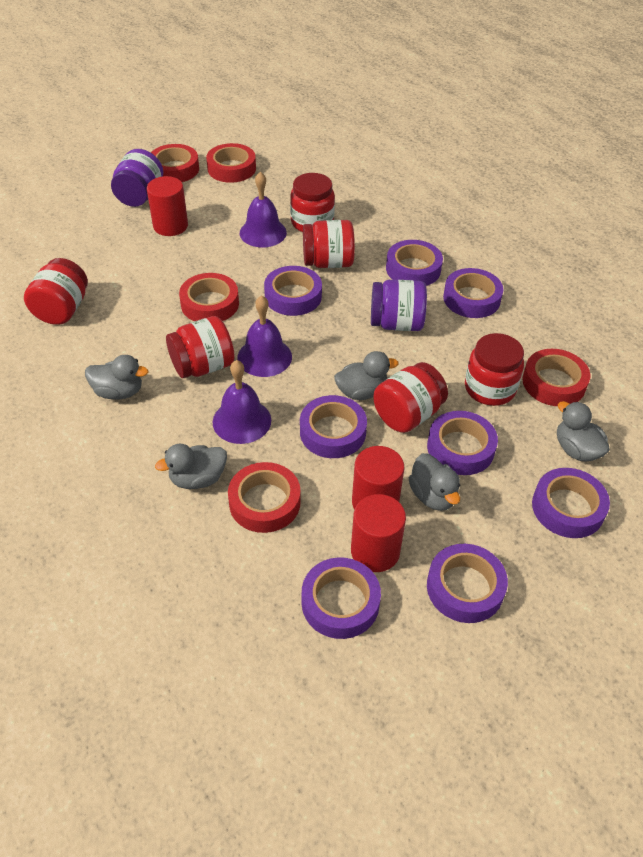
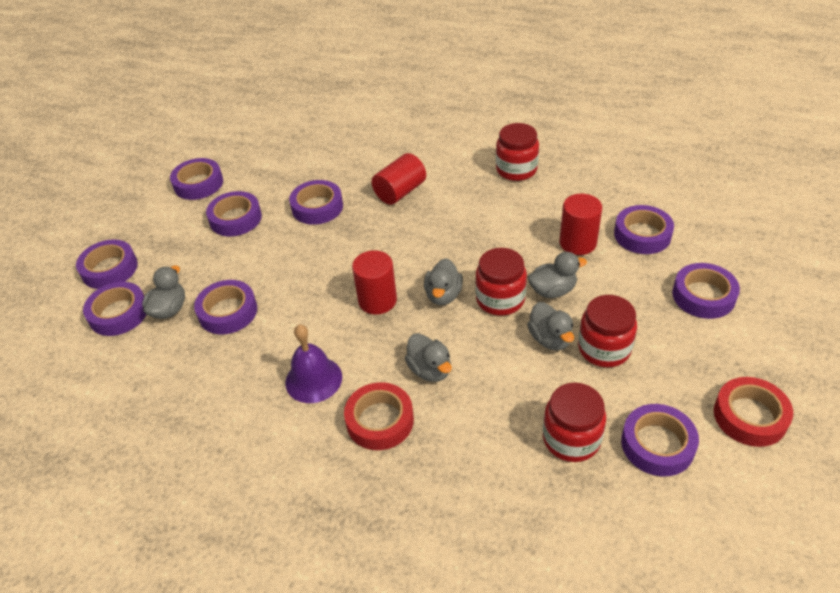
purple bell: [213,360,271,444] [237,295,292,377] [240,172,287,247] = 3 -> [285,325,342,403] = 1
purple jar: [111,149,163,207] [371,280,427,331] = 2 -> none = 0
purple tape: [264,266,322,316] [300,395,367,458] [302,558,381,639] [386,240,443,286] [427,411,498,475] [427,544,508,623] [443,268,503,318] [532,468,610,538] = 8 -> [76,240,138,289] [83,282,146,336] [170,158,223,200] [194,280,257,334] [206,191,262,236] [289,180,343,225] [614,205,674,254] [621,404,699,476] [672,263,740,319] = 9
red jar: [24,258,88,325] [166,316,235,378] [290,173,335,232] [303,220,355,268] [373,362,448,433] [465,333,524,406] = 6 -> [475,248,527,316] [496,123,539,181] [543,383,606,462] [578,295,637,367] = 4
red tape: [151,144,199,182] [179,273,239,321] [206,143,256,183] [228,462,301,533] [522,349,591,406] = 5 -> [344,382,414,450] [714,377,793,447] = 2

